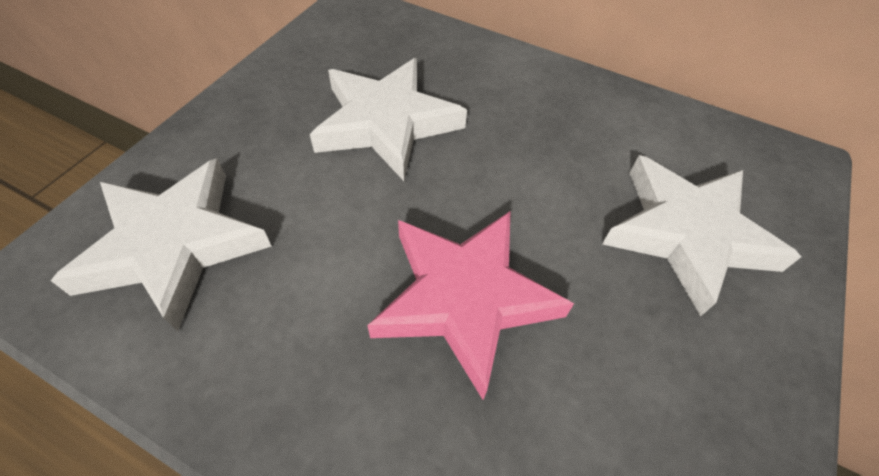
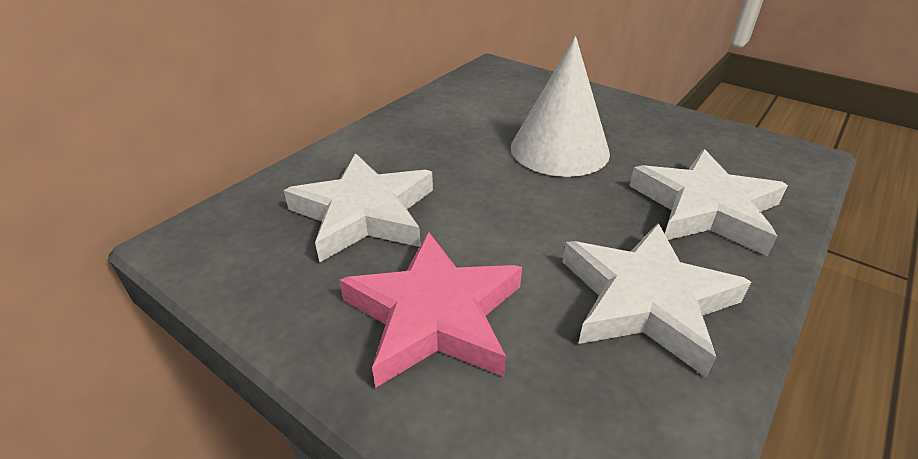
white cone: none = 0 -> [511,36,610,177] = 1

